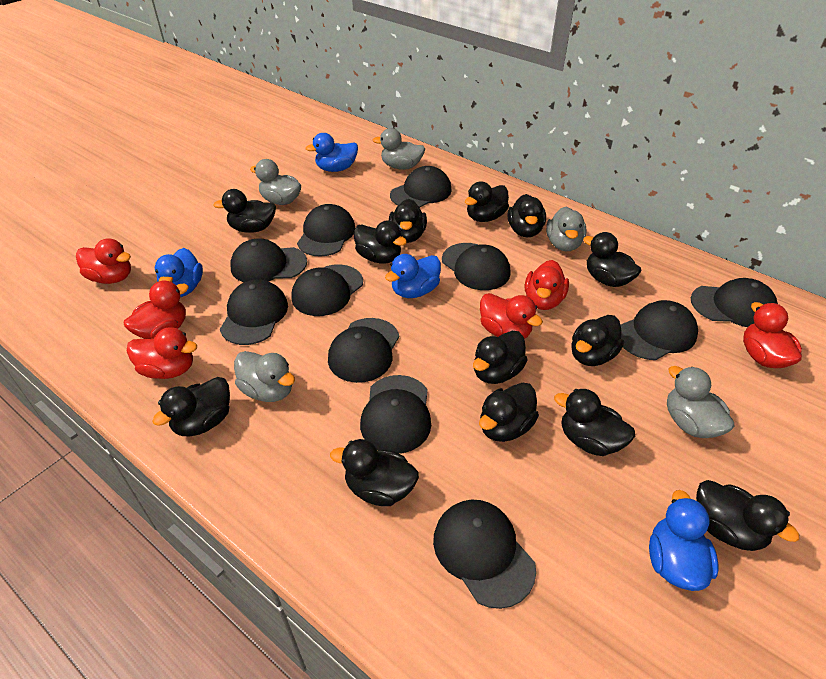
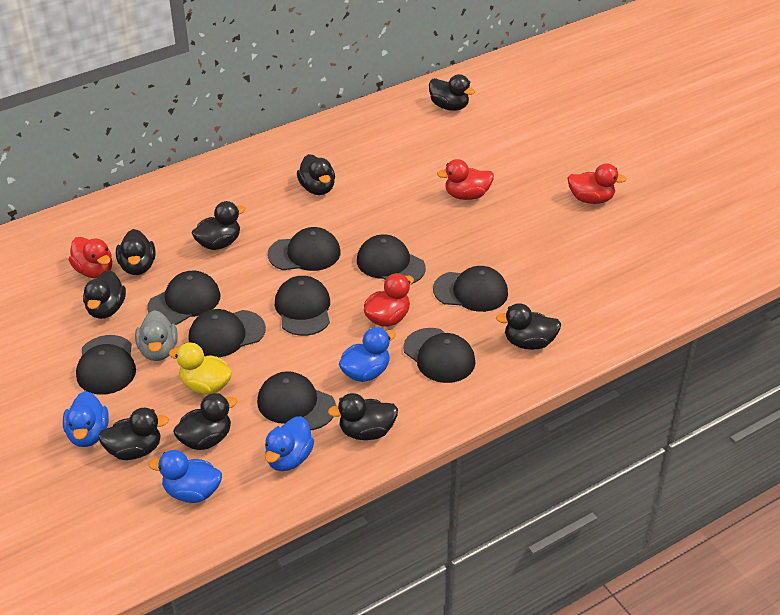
black cap: [220,280,288,345] [230,239,307,282] [291,264,363,316] [297,204,355,257] [328,318,399,383] [360,375,431,454] [390,166,452,208] [433,500,536,609] [442,243,511,290] [621,300,698,360] [691,278,778,327] = 11 -> [76,335,136,395] [147,271,221,325] [188,309,266,357] [257,371,336,430] [268,227,340,271] [275,276,330,336] [357,234,426,284] [403,328,475,383] [433,266,508,312] = 9
black duck: [153,377,230,436] [213,189,276,233] [330,439,419,506] [354,220,407,263] [389,199,427,243] [465,181,509,222] [473,331,528,384] [479,383,539,442] [508,194,546,238] [554,389,635,456] [571,315,624,366] [583,232,642,287] [696,480,799,551] = 13 -> [83,270,126,319] [98,408,169,460] [116,229,155,275] [173,393,238,450] [192,201,245,250] [297,154,335,195] [328,393,398,440] [429,74,475,111] [496,303,561,350] = 9
grey duck: [234,351,295,402] [250,159,301,205] [373,128,425,170] [546,207,587,251] [667,366,735,438] = 5 -> [135,310,178,361] = 1
red duck: [76,238,131,284] [124,281,189,339] [126,327,197,379] [480,293,543,339] [525,260,569,310] [743,302,802,368] = 6 -> [69,237,112,278] [364,273,414,327] [437,159,494,200] [567,163,627,204] = 4
yellow duck: none = 0 -> [169,343,232,395] = 1

